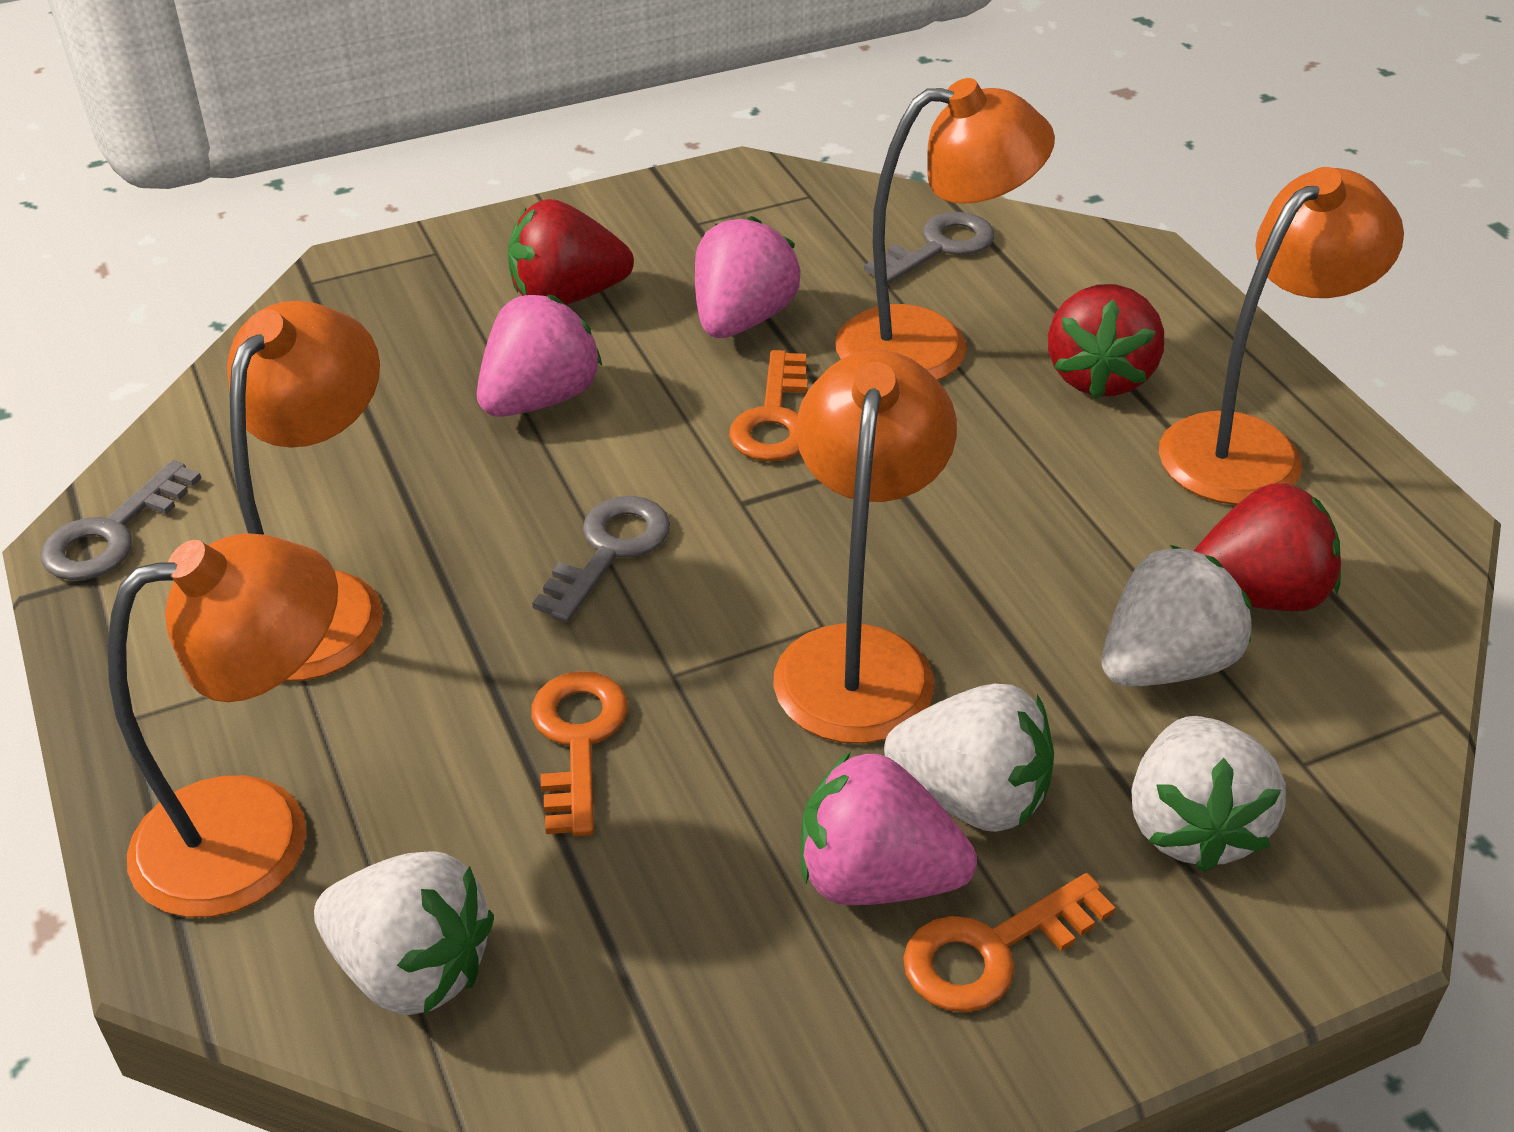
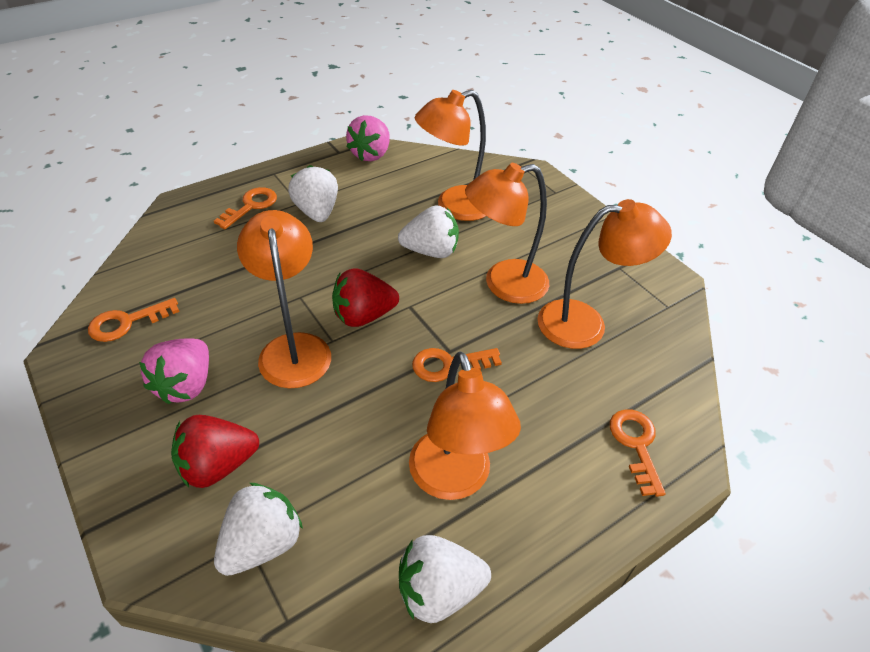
grey key: [41,460,201,580] [532,496,670,623] [864,212,994,284] = 3 -> none = 0
orange key: [532,671,628,836] [729,350,808,461] [903,873,1115,1012] = 3 -> [88,298,180,342] [214,187,277,229] [412,348,502,382] [610,409,666,497] = 4
pink strawberry: [477,295,602,417] [695,216,801,338] [800,751,977,905] = 3 -> [139,338,209,404] [346,115,390,161] = 2
red strawberry: [508,199,634,305] [1048,284,1164,399] [1194,483,1341,611] = 3 -> [171,415,259,488] [332,268,399,327] = 2

